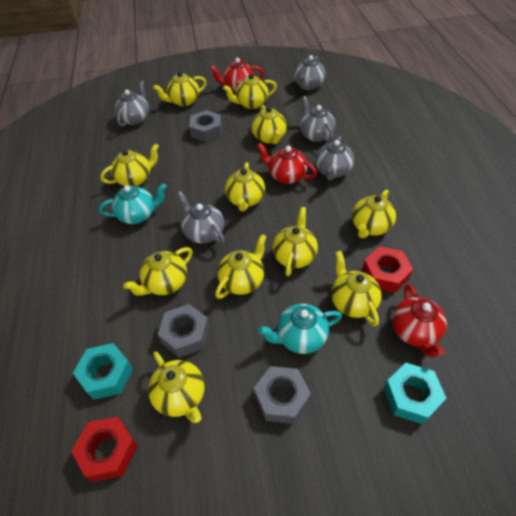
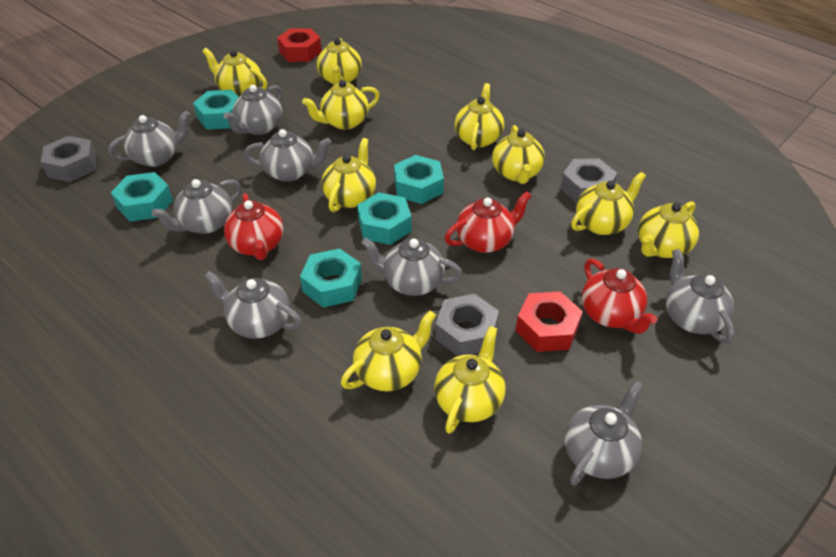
grey teapot: [115,81,149,127] [177,191,225,244] [294,55,326,90] [300,96,336,143] [315,136,354,181] = 5 -> [108,111,191,167] [152,179,241,234] [204,271,302,339] [224,85,282,135] [244,129,331,182] [361,238,462,296] [565,380,643,485] [666,249,735,344] = 8
turquoise nut: [73,343,133,400] [384,363,446,425] = 2 -> [111,172,173,222] [193,90,239,129] [300,248,362,308] [357,192,412,245] [394,155,444,204] = 5
turquoise teapot: [99,183,166,224] [258,304,342,354] = 2 -> none = 0
yellow teapot: [100,144,159,186] [123,247,193,296] [148,351,205,423] [153,71,207,107] [215,234,267,299] [223,74,277,109] [225,162,265,211] [251,105,287,144] [272,207,318,276] [331,251,382,326] [352,190,396,238] = 11 -> [202,48,267,97] [302,80,380,130] [317,38,362,85] [321,138,376,212] [341,311,436,391] [434,326,505,434] [455,83,504,150] [492,125,545,184] [571,172,646,235] [638,201,699,258] = 10

